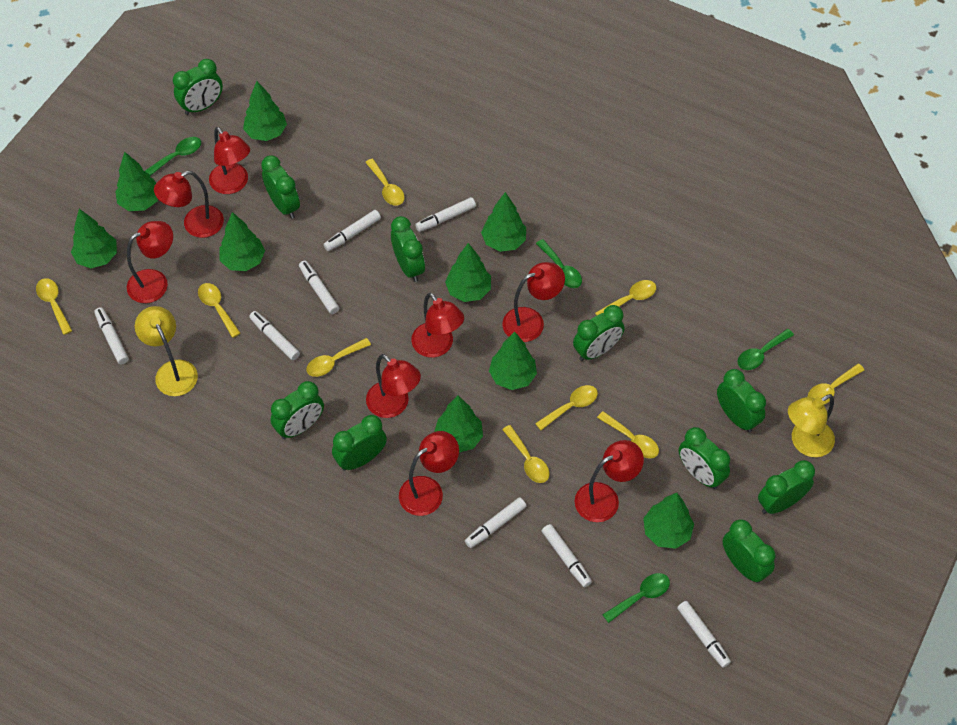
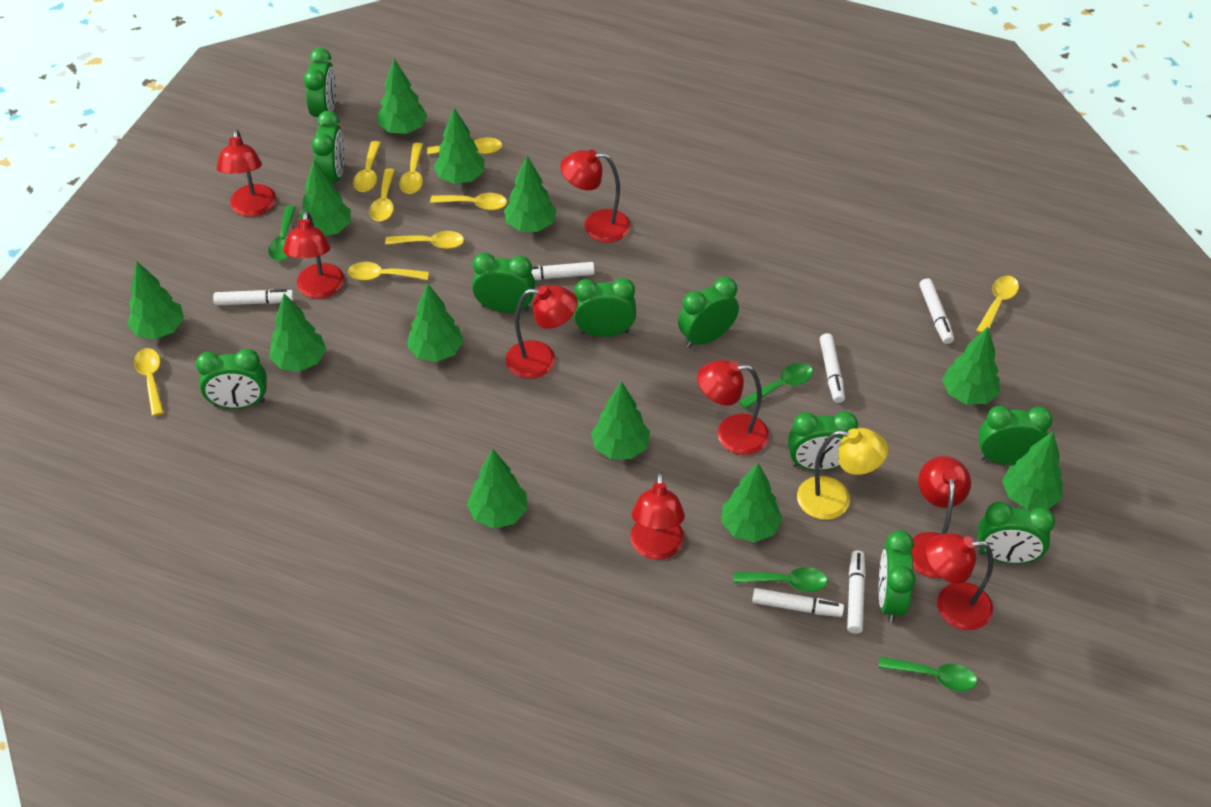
green tree: [71,209,117,268] [115,152,158,211] [220,212,265,271] [243,81,287,141] [434,395,483,452] [445,243,491,302] [481,192,526,252] [489,331,537,390] [643,493,694,549] = 9 -> [127,261,184,339] [269,293,326,371] [298,160,351,236] [378,59,427,134] [407,283,463,362] [434,108,484,184] [467,449,527,529] [504,156,557,232] [591,381,650,459] [721,463,782,542] [942,327,1000,405] [1002,431,1062,509] = 12
white marker: [94,307,129,364] [249,311,300,360] [299,260,339,314] [324,210,381,251] [415,197,476,232] [465,497,526,548] [542,524,592,587] [677,601,731,668] = 8 -> [213,289,294,306] [531,262,595,280] [752,588,844,617] [820,333,845,403] [847,550,866,634] [919,278,954,344] = 6
yellow lamp: [135,306,198,396] [788,394,835,457] = 2 -> [797,428,888,520] = 1

